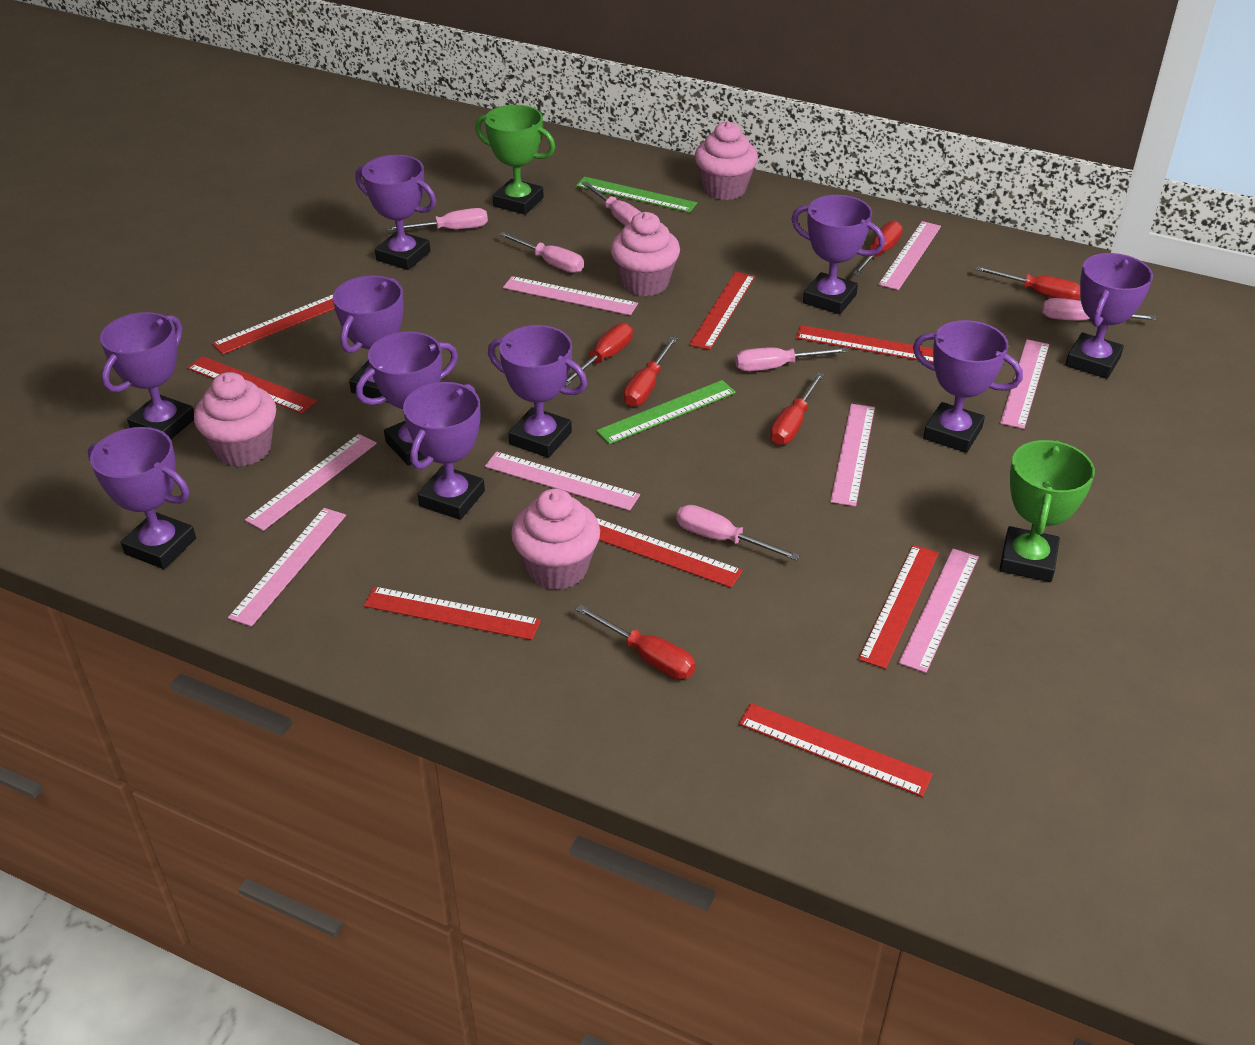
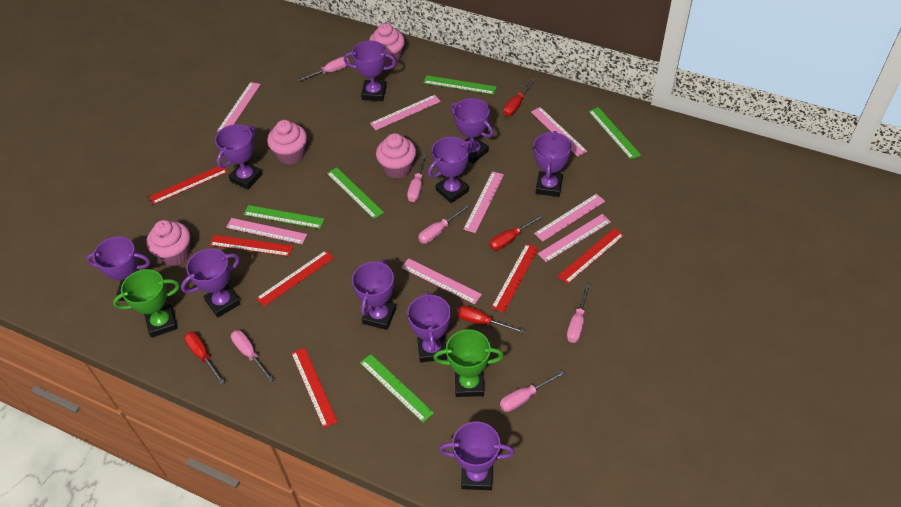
green ruler: [576,177,697,213] [596,380,736,444] = 2 -> [243,205,324,229] [327,167,384,219] [360,354,434,422] [423,75,496,95] [588,107,641,160] = 5
red ruler: [187,356,317,414] [212,295,335,355] [364,586,541,640] [597,518,743,588] [689,272,755,350] [739,703,933,797] [796,325,934,363] [858,545,939,669] = 8 -> [149,166,228,204] [209,235,293,256] [256,250,334,307] [291,347,337,428] [491,243,539,313] [558,228,625,284] = 6
red screwdriver: [565,323,633,386] [575,604,696,679] [624,337,677,407] [770,373,824,445] [853,221,903,276] [975,266,1080,300] = 6 -> [184,332,225,384] [456,305,524,333] [489,214,544,251] [503,79,536,116] = 4

